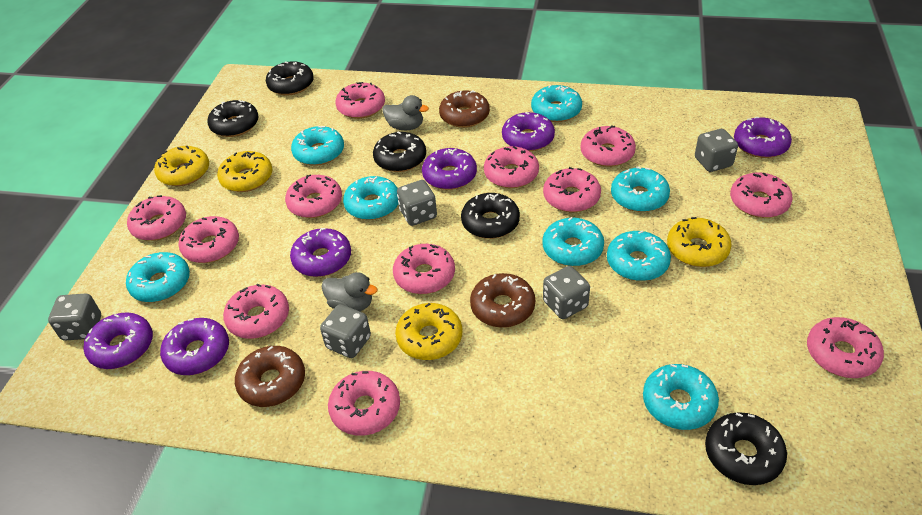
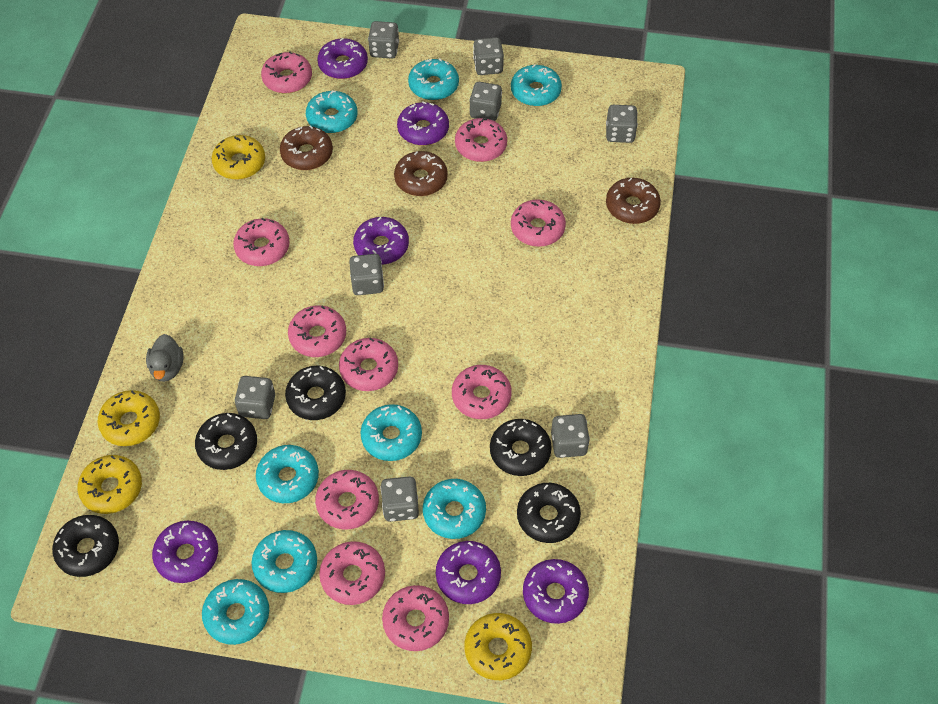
grey dice: [48,293,101,340] [320,304,371,358] [397,180,437,226] [543,266,590,319] [695,129,738,172] = 5 -> [235,376,275,419] [349,254,384,295] [368,21,399,59] [381,476,419,522] [469,82,502,121] [473,37,504,75] [551,414,590,458] [606,105,638,143] = 8
grey duck: [322,272,378,311] [382,95,429,130] = 2 -> [146,334,183,382] = 1
pink donut: [127,195,186,241] [178,216,239,263] [223,284,289,339] [285,175,342,218] [328,371,400,436] [335,82,385,119] [393,244,455,294] [484,146,539,188] [543,167,601,212] [580,125,636,167] [730,172,793,218] [807,317,884,378] = 12 -> [233,218,290,266] [261,51,312,93] [288,305,346,357] [315,470,379,530] [319,541,385,605] [339,338,398,391] [382,585,449,651] [452,365,512,419] [455,118,507,162] [511,199,566,247] = 10

